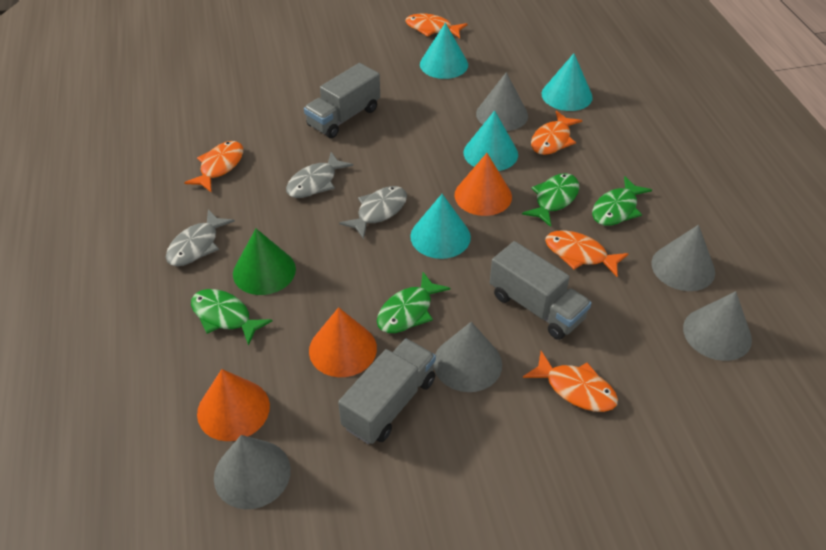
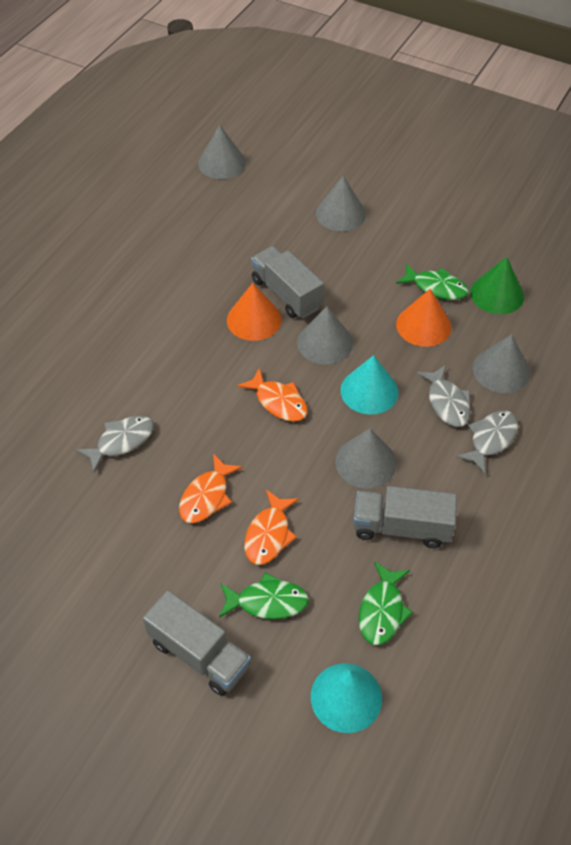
green fish: [191,289,272,346] [377,272,450,333] [522,173,579,227] [592,176,652,226] = 4 -> [219,573,309,619] [359,561,413,645] [396,263,468,300] = 3
orange cone: [197,369,270,441] [309,307,377,377] [455,153,512,216] = 3 -> [227,283,281,341] [396,289,451,347] = 2
orange fish: [184,141,243,192] [405,13,467,38] [523,351,618,412] [531,111,582,155] [545,230,629,277] = 5 -> [179,454,243,523] [237,368,308,422] [244,490,299,565] = 3
turquoise cone: [410,194,471,259] [420,23,468,79] [464,110,518,171] [541,53,593,111] = 4 -> [311,663,382,733] [340,355,399,415] = 2

